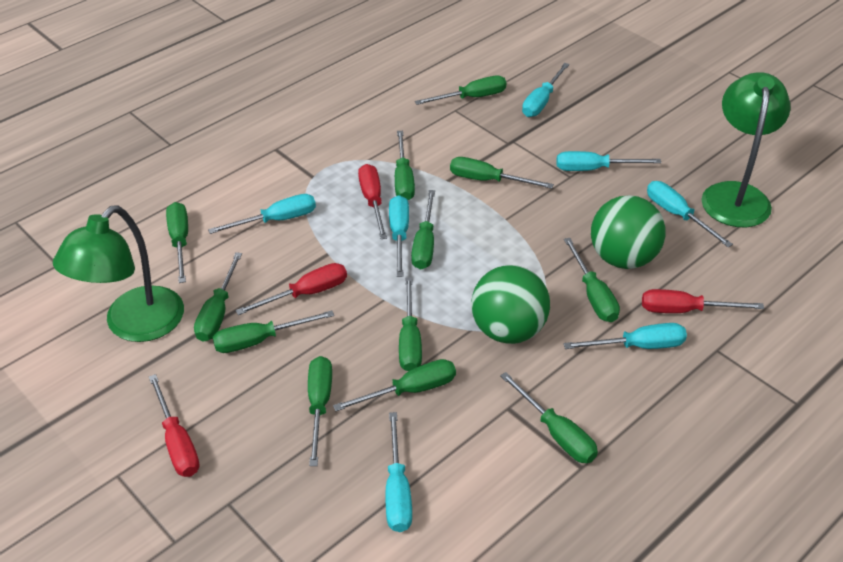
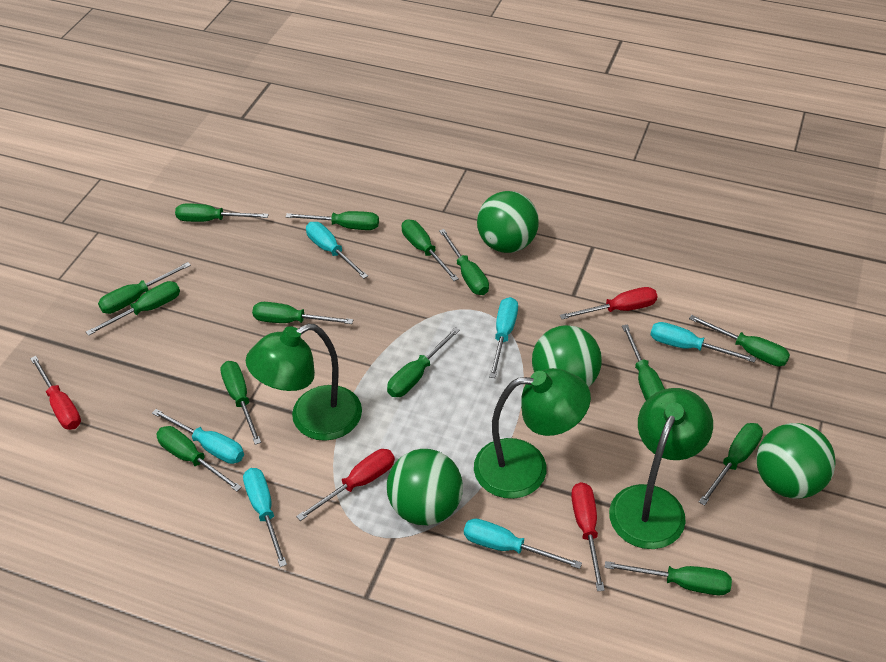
green ball: [471,265,550,344] [591,195,666,269] = 2 -> [387,449,463,525] [477,191,539,253] [532,325,602,387] [757,423,836,499] = 4
green lamp: [53,205,184,342] [701,72,791,227] = 2 -> [246,324,362,441] [474,368,591,499] [609,388,713,549] = 3
green screwdriver: [166,202,188,283] [194,252,242,342] [213,311,334,353] [308,356,332,466] [333,359,456,411] [395,131,415,200] [399,277,422,371] [411,190,435,270] [415,76,507,105] [450,157,554,189] [500,372,598,463] [564,238,620,322] = 12 -> [86,281,180,336] [98,262,191,314] [156,426,242,492] [175,203,269,222] [220,361,261,445] [252,302,353,324] [286,211,379,230] [387,327,460,397] [402,220,459,281] [439,229,489,295] [605,561,732,595] [622,325,665,400] [689,315,790,366] [699,423,763,506] = 14
turquoise screwdriver: [208,194,316,234] [385,412,412,532] [389,195,409,277] [522,63,570,117] [556,151,661,171] [563,323,687,349] [647,181,733,247] = 7 -> [152,409,244,464] [243,468,287,567] [306,222,368,279] [464,519,582,569] [489,297,518,378] [650,322,756,363] = 6

